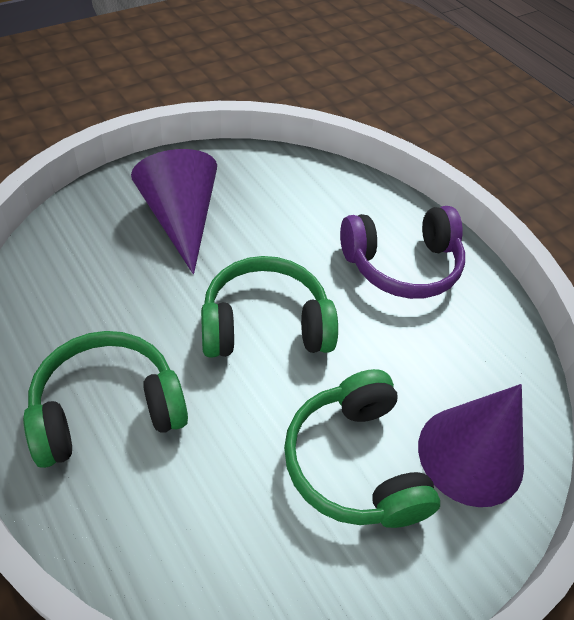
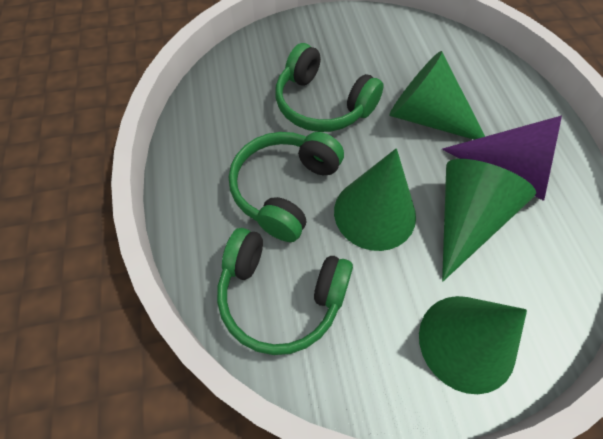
green cone: none = 0 -> [334,148,416,251] [389,51,485,140] [419,296,527,394] [442,159,536,281] = 4
purple cone: [131,149,217,274] [418,384,524,507] = 2 -> [442,115,562,201] = 1
purple headphones: [340,206,465,299] = 1 -> none = 0

